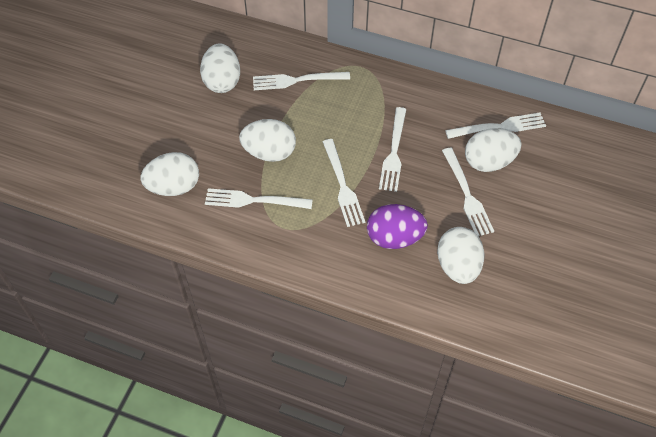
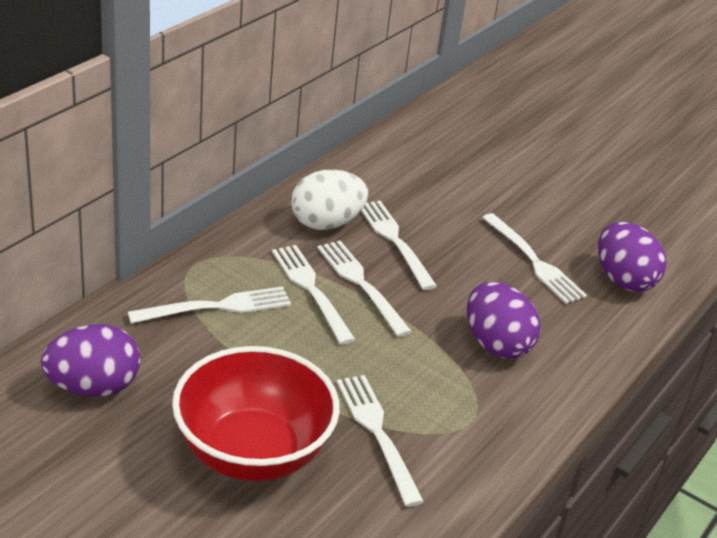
purple egg: [367,204,428,249] = 1 -> [41,324,140,397] [467,282,541,359] [598,222,667,292] = 3
red bowl: none = 0 -> [172,346,340,481] = 1
white egg: [141,152,199,196] [200,43,240,93] [239,119,296,162] [437,227,484,284] [465,128,522,172] = 5 -> [291,169,368,230] = 1

